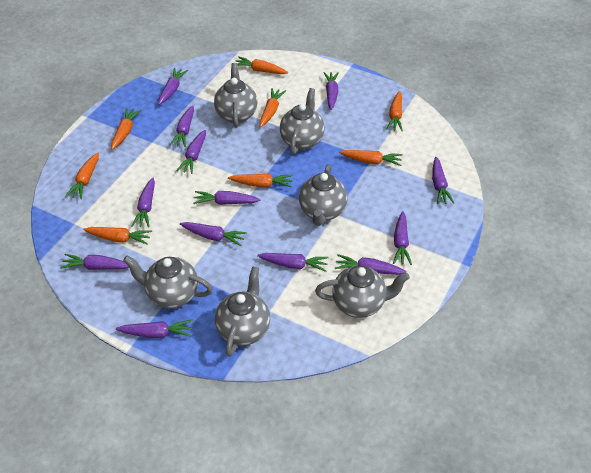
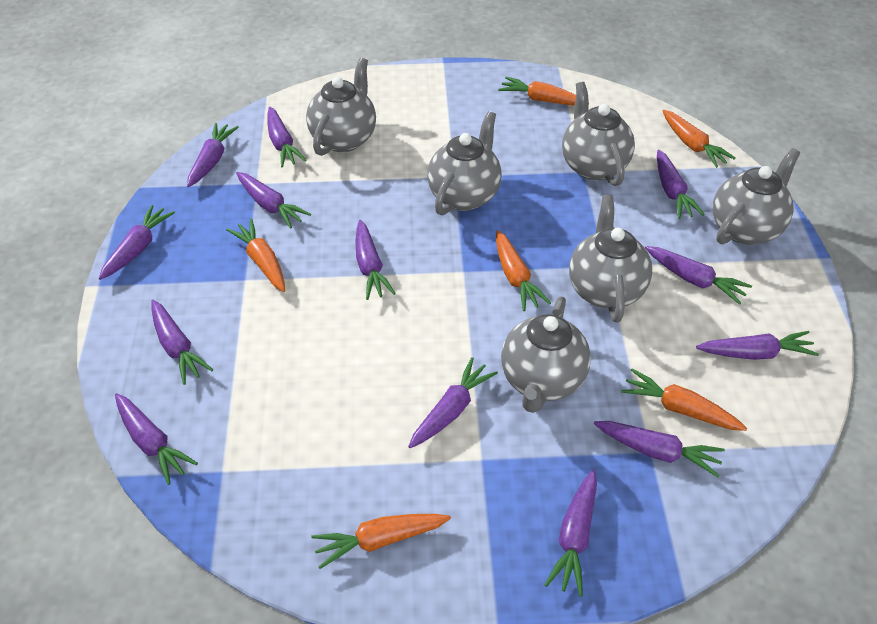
orange carrot: [65,153,99,199] [83,227,152,245] [111,108,141,150] [228,174,293,187] [236,56,288,74] [260,88,286,127] [339,150,403,166] [386,91,403,131] = 8 -> [226,219,285,292] [311,514,451,569] [496,230,551,311] [498,77,589,106] [621,369,747,431] [663,110,736,168] = 6

